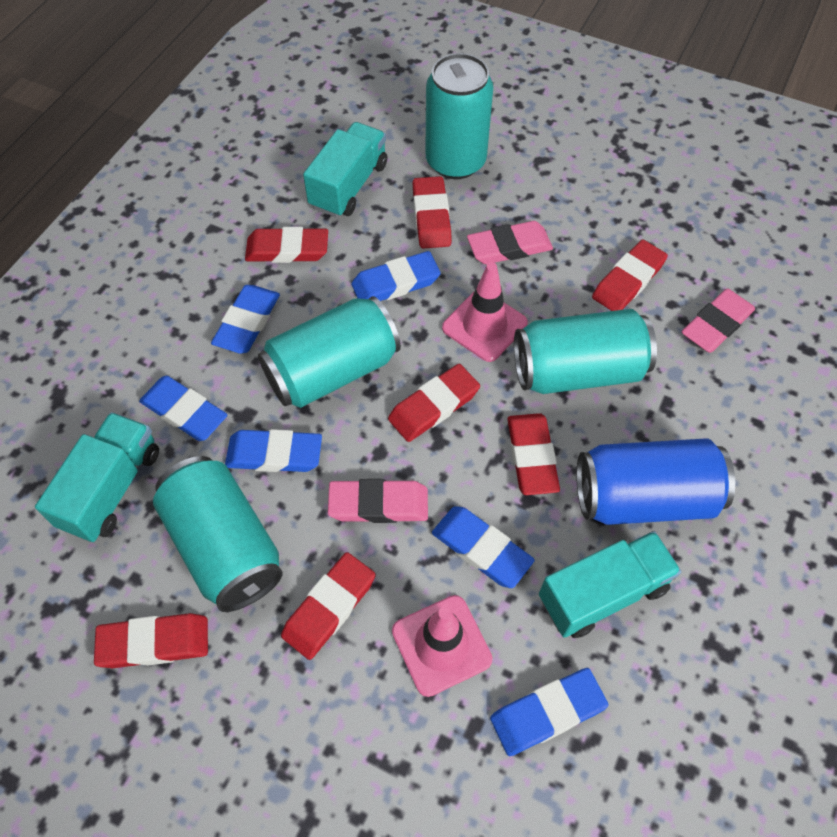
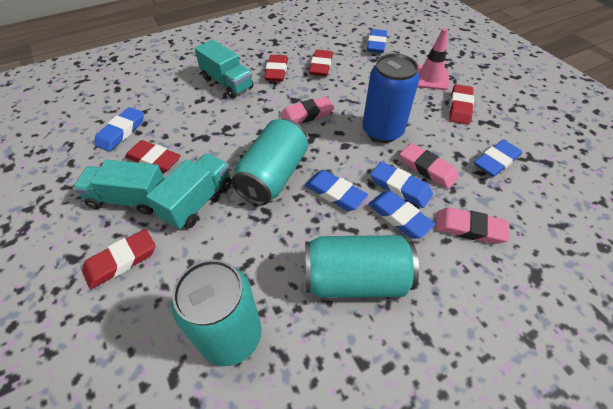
pink traffic cone: [392,595,493,697] [442,262,528,362] = 2 -> [417,28,449,90] = 1
red eraser: [94,613,208,668] [245,227,328,263] [281,552,376,660] [388,364,480,442] [413,176,452,249] [507,413,560,495] [592,240,668,311] = 7 -> [82,229,155,289] [125,140,181,173] [264,55,288,81] [309,50,333,76] [449,84,474,125] = 5
turquoise can: [153,456,283,612] [258,296,401,408] [425,53,493,179] [514,309,657,394] = 4 -> [172,260,262,366] [231,119,308,205] [305,235,419,298] = 3

